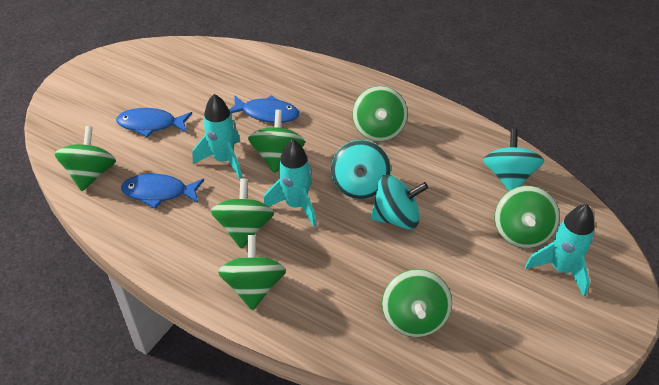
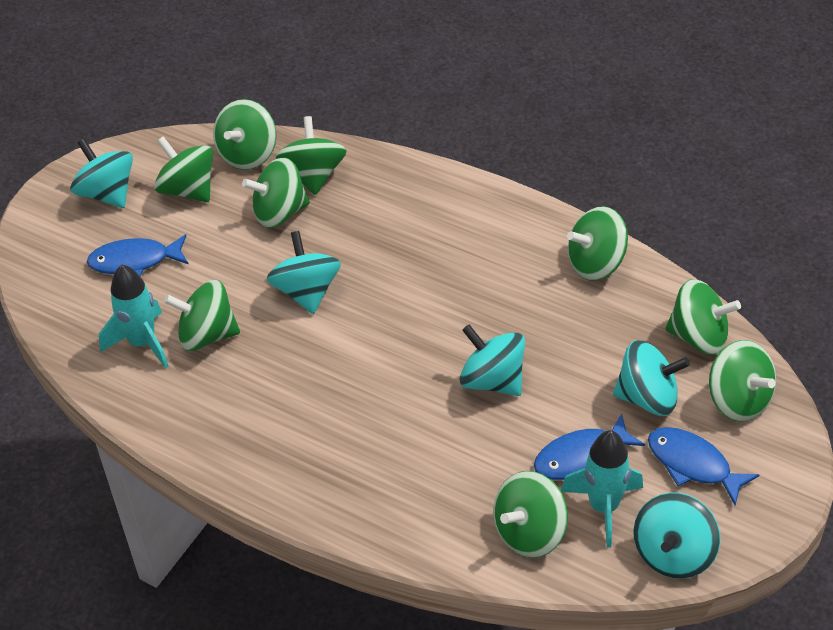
green spinning top: [55,126,116,191] [211,179,274,249] [218,235,286,310] [248,110,305,173] [352,86,408,142] [382,269,452,337] [495,186,560,248] = 7 -> [154,136,213,202] [164,280,240,351] [213,99,277,170] [242,158,310,228] [276,116,347,195] [493,471,568,558] [567,206,628,281] [665,279,741,355] [709,340,776,421] = 9
turquoise rocket: [193,94,242,179] [263,139,316,227] [525,204,595,297] = 3 -> [99,265,169,369] [561,430,643,548] = 2
turquoise spinning top: [331,140,391,199] [370,175,428,230] [483,129,544,191] = 3 -> [70,138,133,208] [267,231,341,314] [459,324,525,396] [613,340,690,416] [633,492,720,579] = 5

